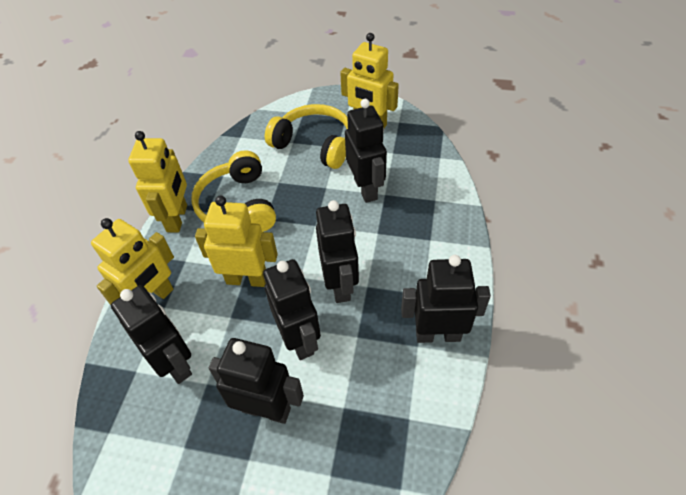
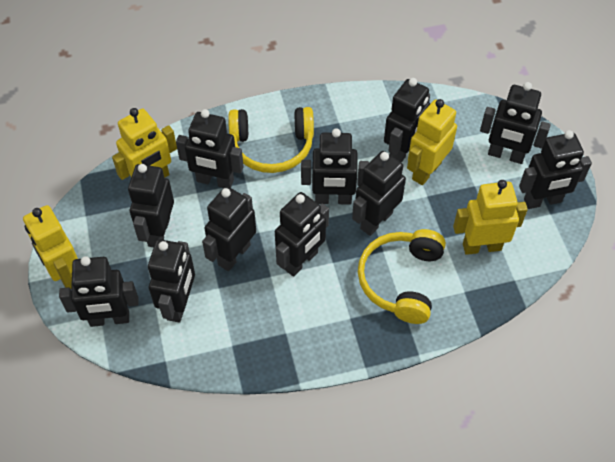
black robot: [111,285,192,384] [209,338,304,424] [263,259,321,360] [316,200,359,303] [345,99,387,203] [401,255,491,343] = 6 -> [59,256,139,327] [128,164,174,247] [148,239,195,323] [176,109,244,188] [202,186,256,271] [275,192,329,277] [301,128,369,205] [352,151,406,236] [384,78,430,163] [480,82,551,164] [519,130,592,209] = 11

